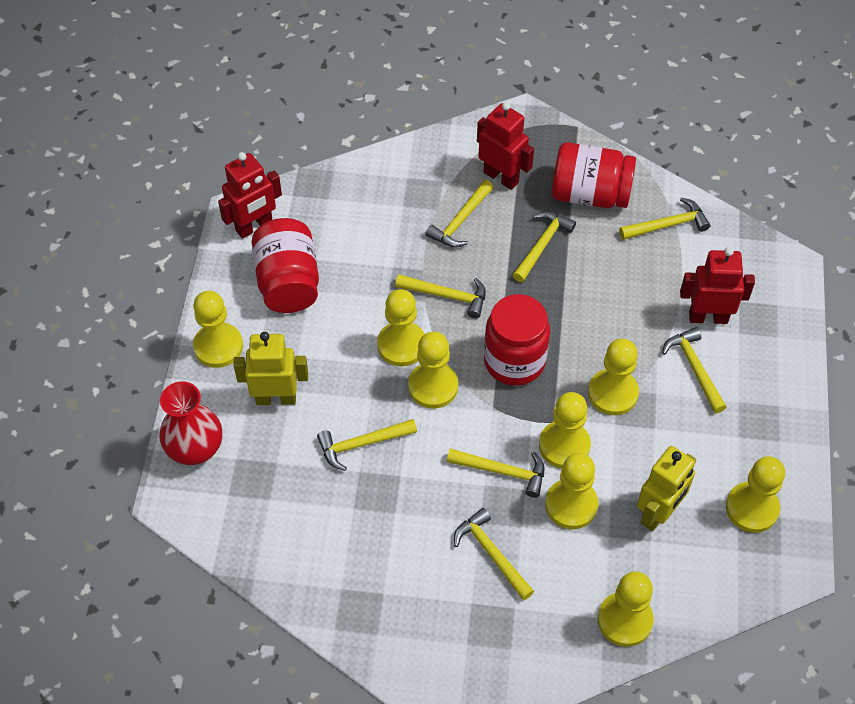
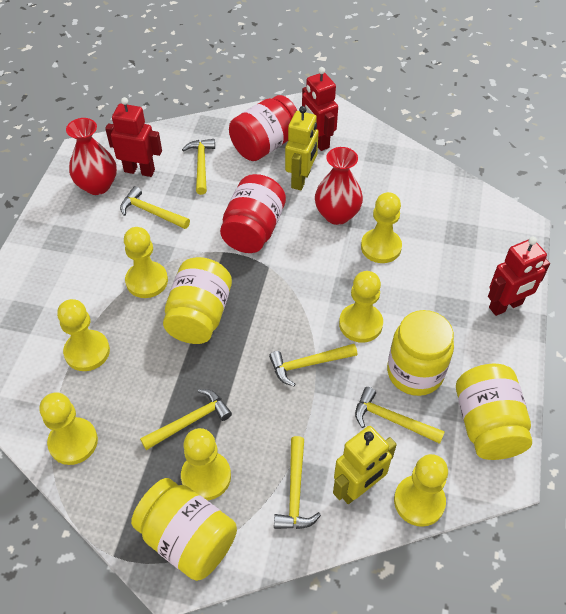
red jar: [252,218,319,313] [484,294,550,386] [552,142,636,208] = 3 -> [220,174,286,253] [229,95,298,161] = 2
red vase: [159,381,222,465] = 1 -> [66,118,117,195] [315,147,363,225] = 2
yellow hammer: [317,419,417,471] [395,274,486,318] [425,180,494,248] [447,448,544,498] [454,508,534,600] [513,211,576,282] [619,198,710,240] [662,327,727,413] = 8 -> [120,186,190,229] [140,389,232,450] [182,139,215,195] [269,344,357,386] [274,436,321,529] [355,387,445,444] = 6
yellow jar: none = 0 -> [131,478,237,581] [163,257,232,344] [387,310,454,396] [456,364,532,460] = 4
yellow pawn: [193,291,243,368] [377,289,424,366] [408,332,458,409] [539,392,591,468] [545,453,599,529] [588,338,639,415] [597,571,654,647] [726,456,785,533] = 8 -> [40,392,98,465] [57,299,110,371] [124,227,168,298] [181,428,231,500] [339,271,383,343] [361,192,402,263] [394,454,448,527] = 7

